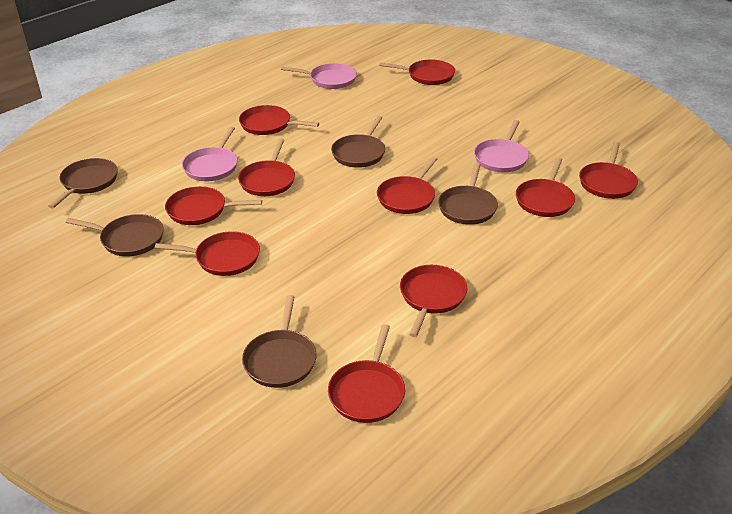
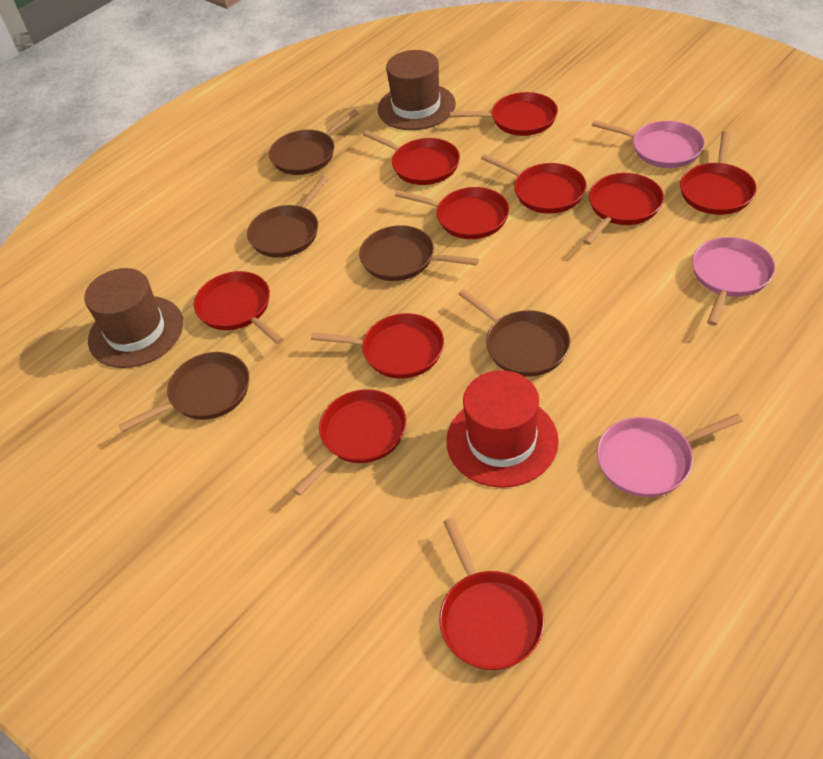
brown hat: none = 0 -> [84,268,183,368] [377,50,456,130] = 2
red hat: none = 0 -> [446,370,559,488] = 1

